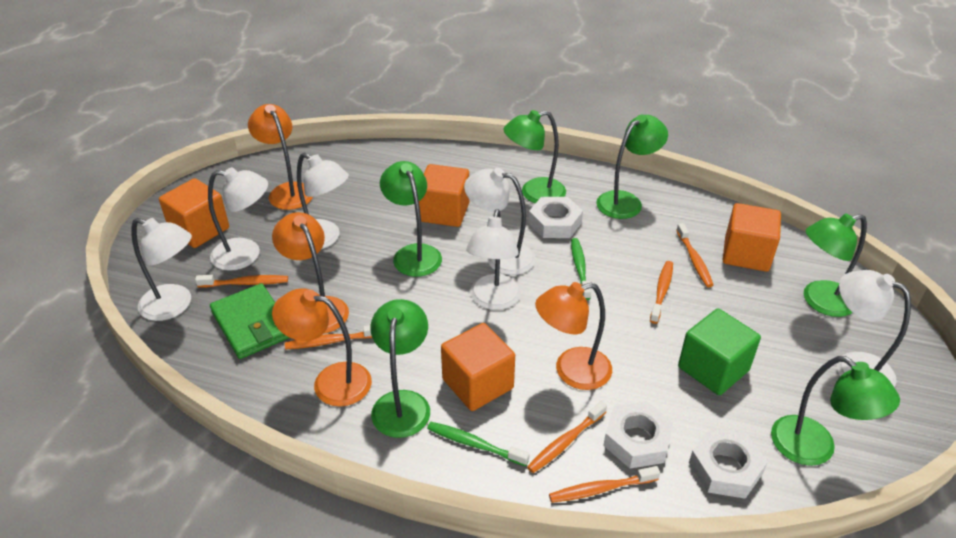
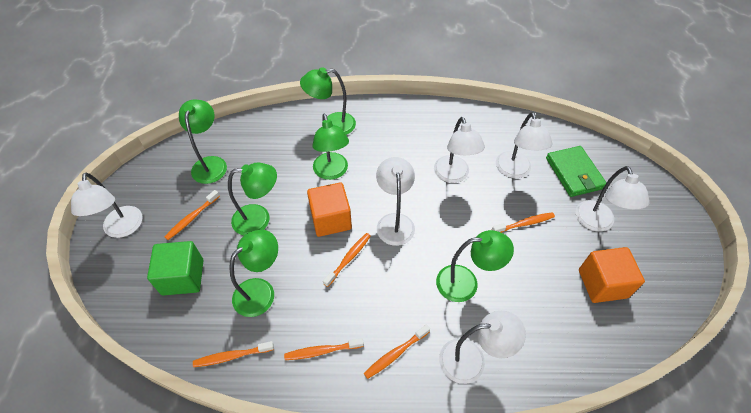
green toothbrush: [427,422,530,466] [571,238,591,300] = 2 -> none = 0
orange cube: [159,178,229,248] [419,164,470,227] [441,323,515,411] [723,203,781,272] = 4 -> [307,182,352,237] [579,247,645,303] = 2
orange lamp: [248,104,313,210] [272,212,349,333] [272,288,372,407] [535,282,612,390] = 4 -> none = 0
white nut: [529,197,583,238] [603,401,674,469] [689,428,768,499] = 3 -> none = 0

